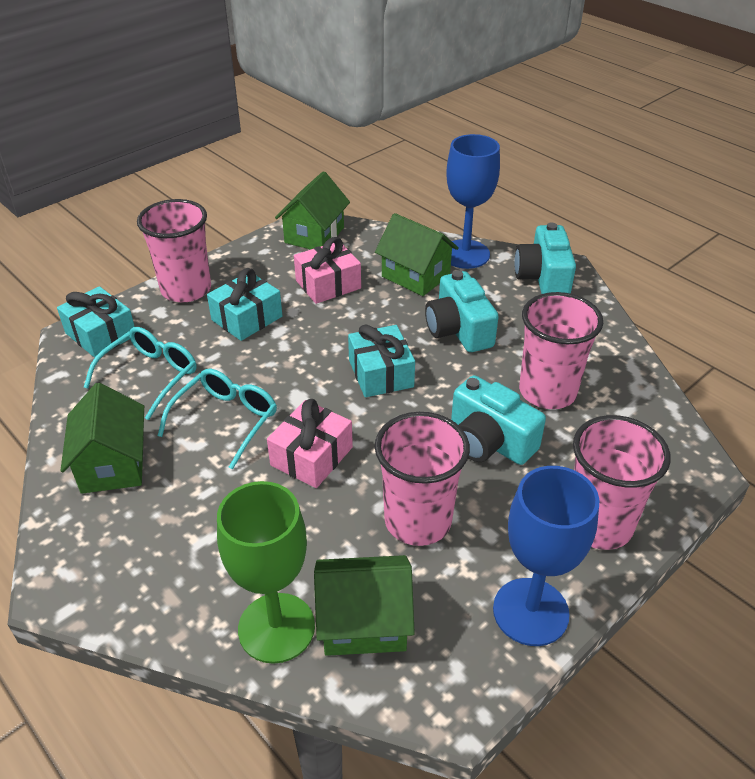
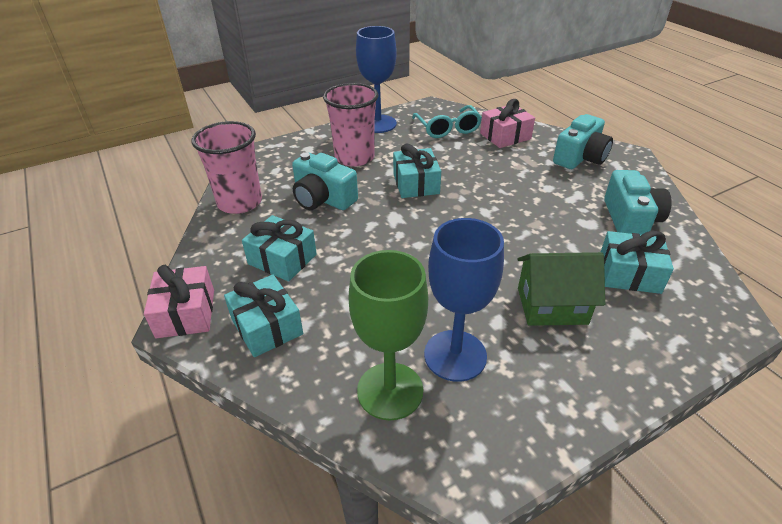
green house: [60,383,144,494] [275,171,350,250] [314,555,415,656] [375,213,459,296] = 4 -> [518,252,605,326] = 1
pink cup: [137,199,211,302] [375,412,470,546] [519,292,603,409] [573,415,671,550] = 4 -> [192,121,262,214] [323,83,378,167] = 2
turquoise gift: [57,286,135,358] [207,268,282,341] [348,324,415,397] = 3 -> [224,275,303,357] [242,215,317,281] [393,144,441,198] [601,231,674,294] = 4
turquoise glasses: [84,327,197,420] [158,369,277,469] = 2 -> [412,105,482,138] = 1

